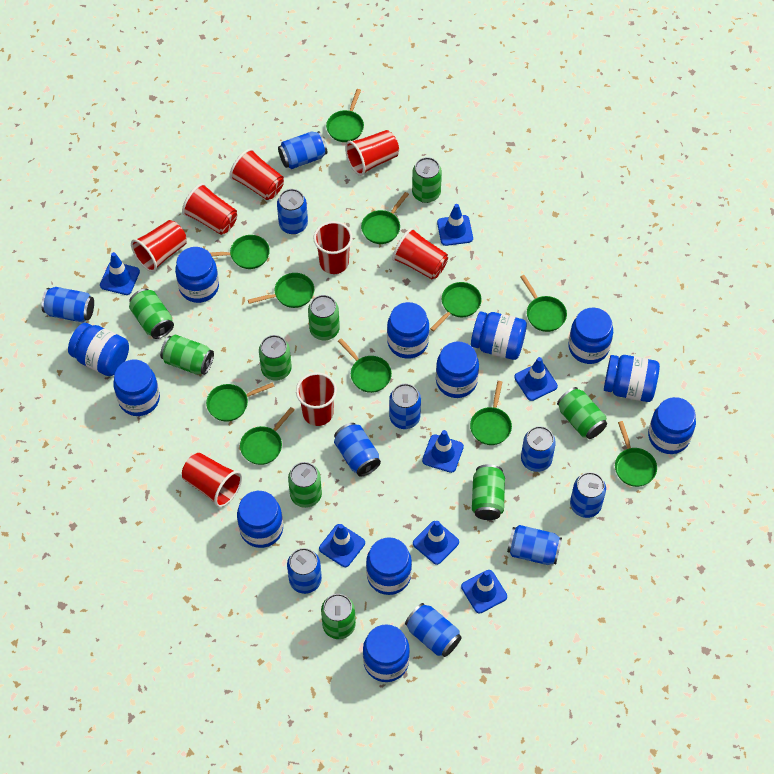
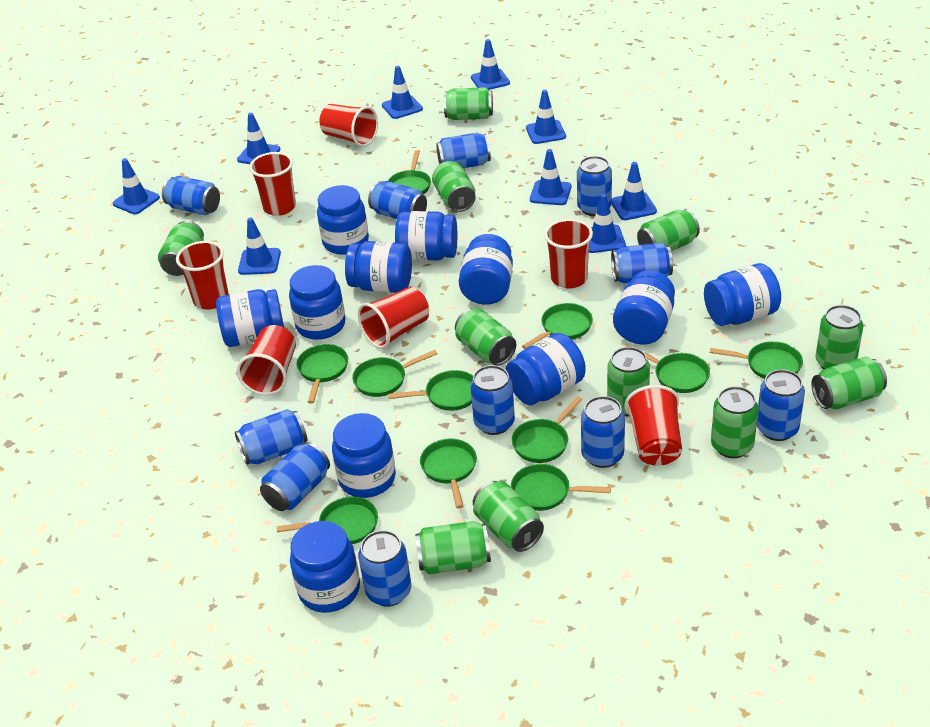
blue can: [41,287,94,323] [277,189,308,234] [278,131,327,169] [287,548,322,594] [334,423,381,476] [389,384,421,429] [405,603,461,657] [507,525,562,565] [521,426,556,472] [570,472,606,518] = 10 -> [162,176,220,215] [235,409,308,465] [260,442,330,511] [358,530,411,607] [368,181,427,219] [436,133,491,168] [470,365,515,435] [577,156,612,216] [581,396,625,468] [611,243,673,284] [757,369,805,441] = 11
blue jar: [68,323,129,376] [113,360,160,416] [175,247,219,303] [237,491,283,548] [363,624,410,682] [366,537,412,595] [387,302,429,359] [436,341,479,398] [471,311,527,360] [568,308,613,364] [604,355,660,402] [648,397,696,454] = 12 -> [216,289,284,347] [289,265,346,340] [290,521,360,613] [317,185,369,255] [332,413,396,498] [345,241,412,293] [395,211,457,261] [459,234,513,305] [505,333,586,406] [613,270,675,344] [704,263,781,326] = 11
blue traffic cone: [100,252,140,295] [319,524,365,567] [413,521,459,565] [422,430,464,473] [437,204,473,246] [461,570,507,613] [514,357,558,401] = 7 -> [113,158,160,214] [237,113,281,164] [238,218,281,275] [382,66,423,119] [471,39,510,90] [526,90,566,144] [530,149,571,205] [589,194,626,253] [612,162,657,220] = 9
green can: [129,289,174,339] [160,334,214,375] [259,335,292,381] [288,462,322,508] [308,295,340,340] [321,594,356,639] [412,157,442,203] [472,464,505,520] [557,387,607,439] = 9 -> [158,221,204,276] [415,521,491,574] [432,161,475,212] [444,87,493,120] [455,308,516,366] [473,481,544,552] [607,347,650,416] [637,209,700,251] [711,386,759,458] [812,357,887,409] [815,305,863,369] = 11
red cup: [131,220,187,272] [182,183,237,235] [182,453,242,508] [229,148,284,200] [296,372,337,426] [313,221,353,274] [345,130,399,176] [392,228,448,279] = 8 -> [176,241,229,310] [236,325,296,395] [249,152,296,216] [319,104,378,147] [358,287,429,349] [544,219,593,289] [625,385,682,466] = 7

